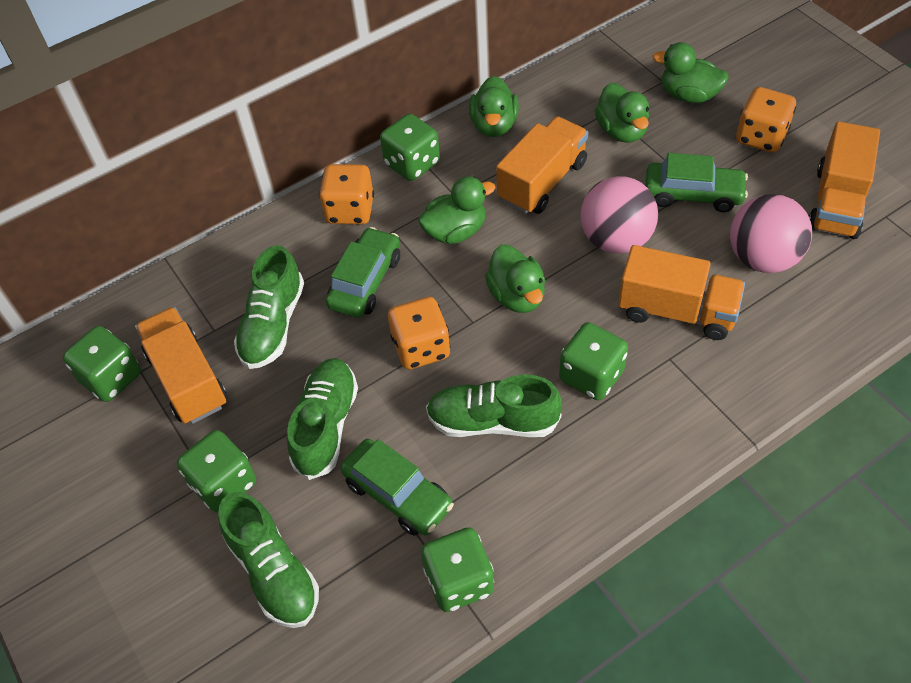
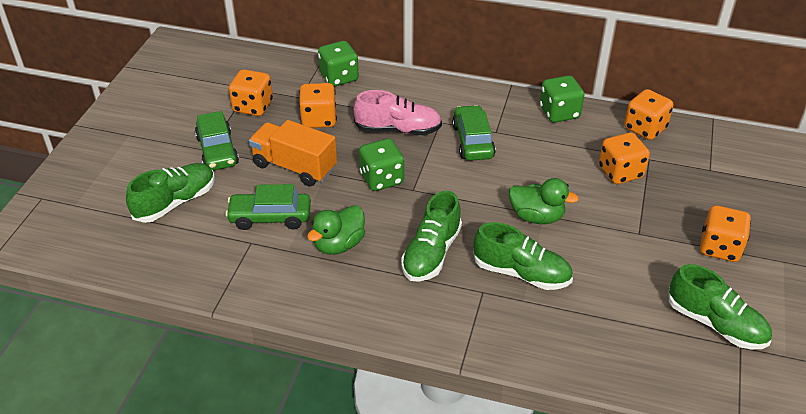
green dice: [63,326,141,402] [177,430,256,513] [380,114,440,181] [421,527,494,612] [559,322,628,400] = 5 -> [318,41,359,87] [359,139,404,191] [540,75,584,123] = 3
green duck: [418,176,495,244] [469,76,519,137] [485,244,545,313] [595,83,649,143] [652,42,729,103] = 5 -> [307,205,365,255] [509,178,579,224] = 2
orange dice: [319,164,374,224] [388,297,450,369] [736,87,796,153] = 3 -> [229,69,273,116] [299,83,337,128] [599,132,650,184] [624,89,673,140] [700,205,751,262] = 5
orange truck: [135,307,227,424] [496,116,588,214] [618,245,745,340] [809,121,880,239] = 4 -> [249,120,337,186] = 1
pink ball: [580,176,658,254] [730,194,812,273] = 2 -> none = 0
pink shoe: none = 0 -> [353,90,442,135] = 1

